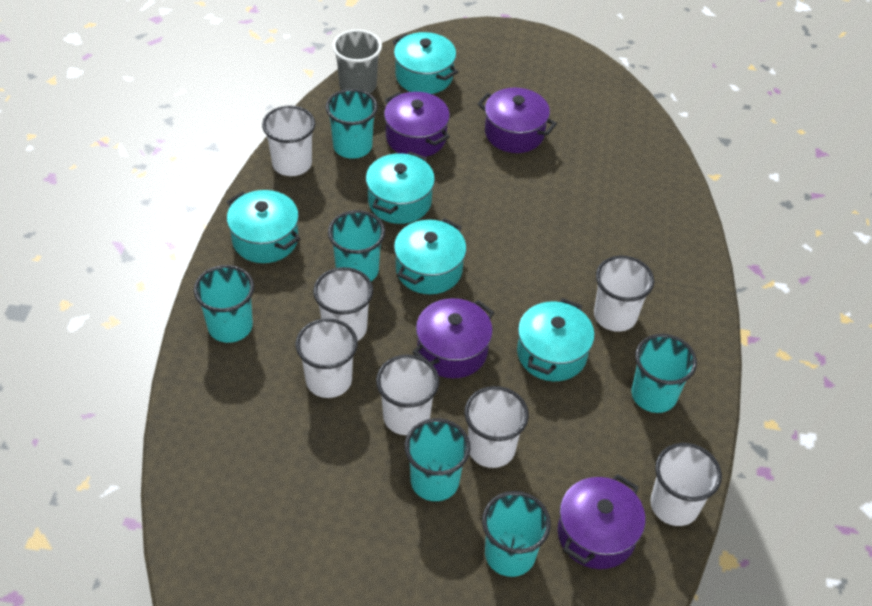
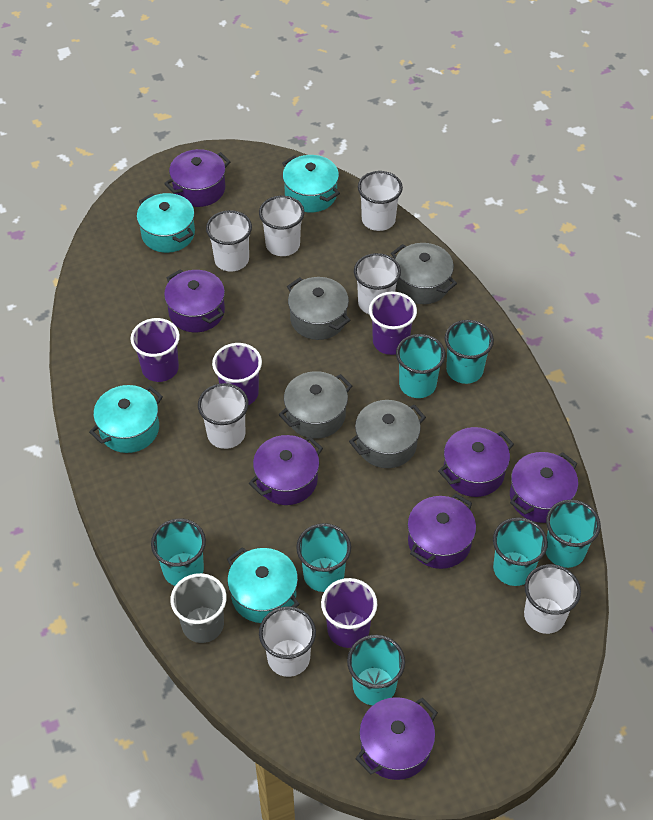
grey pot: none = 0 -> [279,371,352,439] [287,277,350,340] [349,400,426,468] [391,243,457,304] = 4
purple cup: none = 0 -> [130,318,180,382] [212,343,262,405] [321,578,378,648] [369,292,417,355] = 4
purple pot: [384,92,450,157] [412,298,494,378] [477,88,557,153] [558,474,645,569] = 4 -> [164,149,231,207] [164,269,225,332] [249,435,323,505] [355,697,438,780] [407,493,476,569] [438,427,514,497] [510,452,578,523] = 7
turquoise cup: [194,265,254,343] [325,89,378,159] [328,210,385,281] [405,418,471,501] [482,491,551,577] [632,334,697,413] = 6 -> [151,519,206,586] [296,523,351,592] [347,635,405,705] [396,334,445,398] [445,320,494,384] [493,517,548,586] [546,500,601,568] = 7
turquoise pot: [227,190,301,263] [366,151,435,224] [392,32,458,94] [394,218,467,294] [517,298,595,381] = 5 -> [89,385,163,453] [137,193,195,253] [227,547,300,623] [282,155,340,213] = 4

